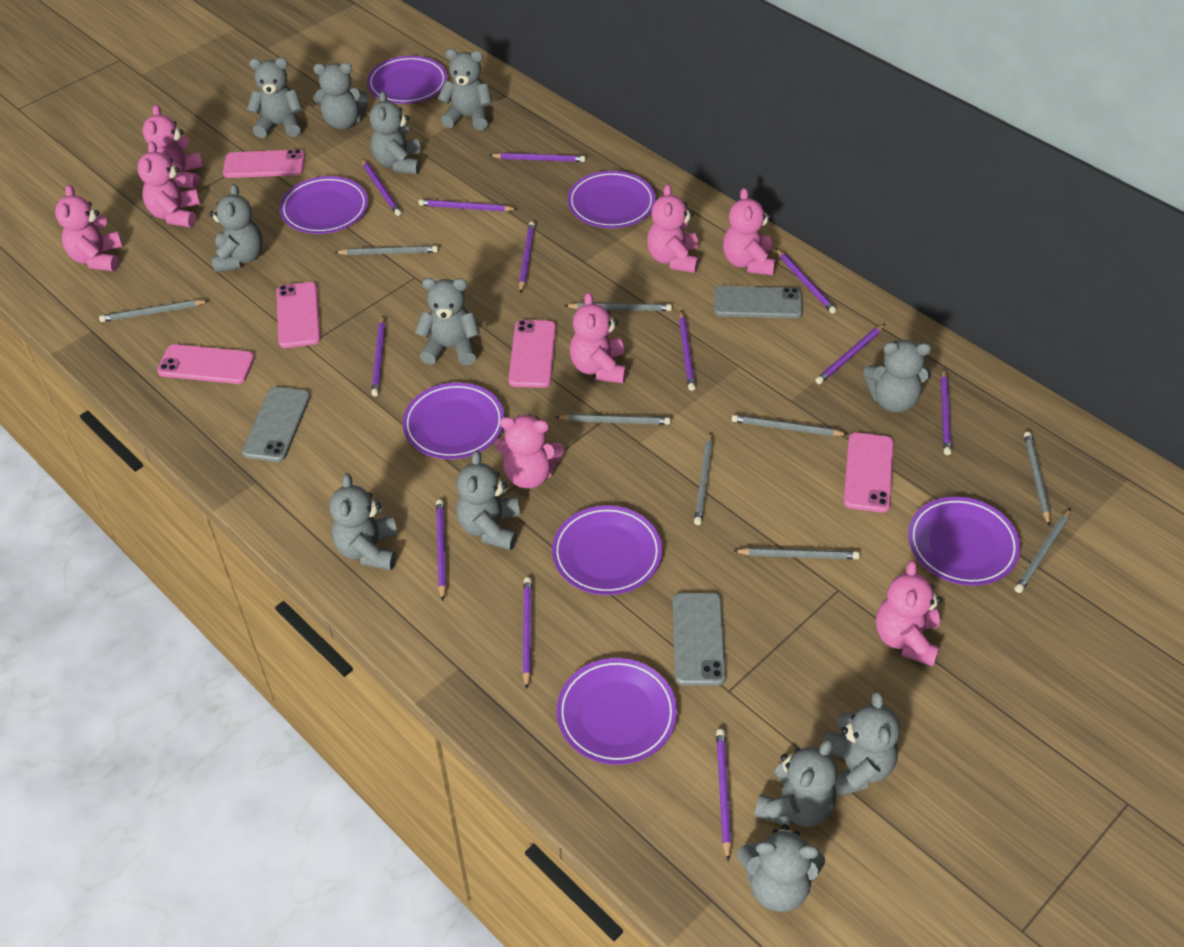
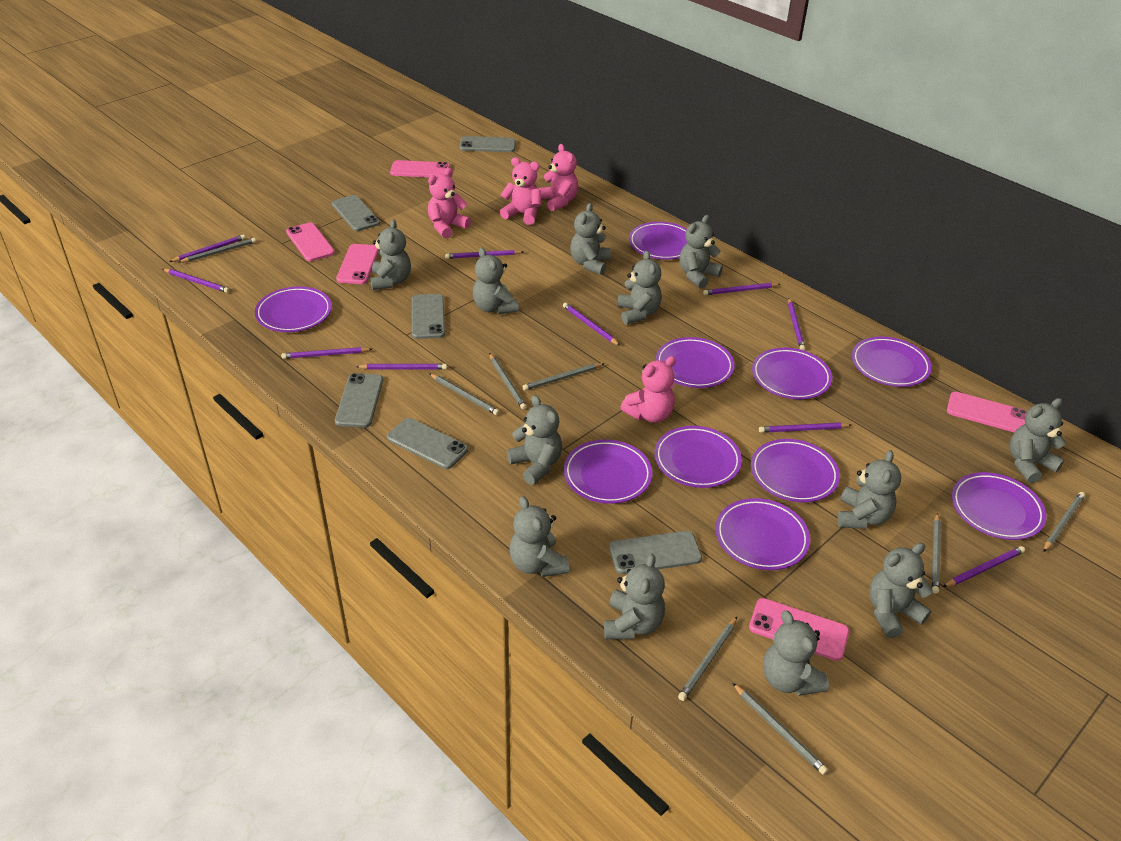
grey pencil: [99,300,208,322] [334,246,438,255] [556,414,671,425] [564,302,672,311] [694,432,713,525] [732,415,848,436] [734,547,860,559] [1015,508,1071,593] [1024,432,1051,526] = 9 -> [178,238,256,263] [429,373,500,415] [489,353,527,410] [523,363,605,390] [678,617,737,701] [733,683,828,775] [932,513,941,594] [1043,492,1085,552] = 8
grey phone: [242,387,310,462] [673,593,726,685] [714,286,803,318] = 3 -> [332,195,380,231] [335,373,383,427] [387,418,468,469] [412,294,445,339] [459,136,516,152] [609,531,702,574] = 6
pink teddy bear: [55,185,123,271] [137,141,200,227] [143,105,203,189] [495,415,564,488] [570,292,626,383] [647,184,699,273] [723,188,775,275] [876,560,942,666] = 8 -> [428,168,471,238] [500,157,541,225] [539,144,578,211] [620,356,676,423] = 4
purple pencil: [362,159,401,216] [371,316,385,396] [418,199,517,212] [436,499,446,601] [489,153,585,162] [519,222,535,293] [523,577,532,689] [679,311,696,391] [716,729,732,861] [776,248,837,314] [815,324,885,384] [941,369,952,455] = 12 -> [163,269,230,293] [169,235,245,262] [281,347,372,359] [356,364,447,370] [445,250,524,259] [563,302,620,346] [703,283,780,295] [759,423,851,433] [788,298,805,350] [943,546,1025,587] = 10
purple plate: [279,176,368,234] [367,56,448,104] [403,382,505,459] [552,505,662,595] [557,658,677,765] [567,171,656,228] [908,497,1021,586] = 7 -> [255,286,332,332] [564,440,652,504] [629,222,687,260] [654,426,742,488] [656,337,735,388] [715,498,810,570] [751,439,840,502] [752,348,832,400] [852,336,932,387] [952,472,1046,540] = 10

